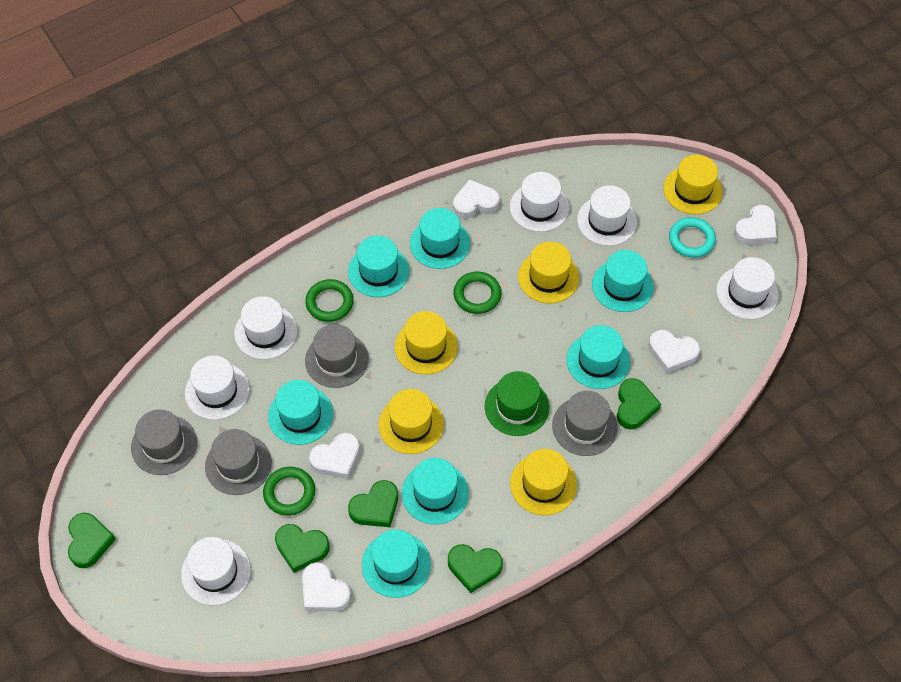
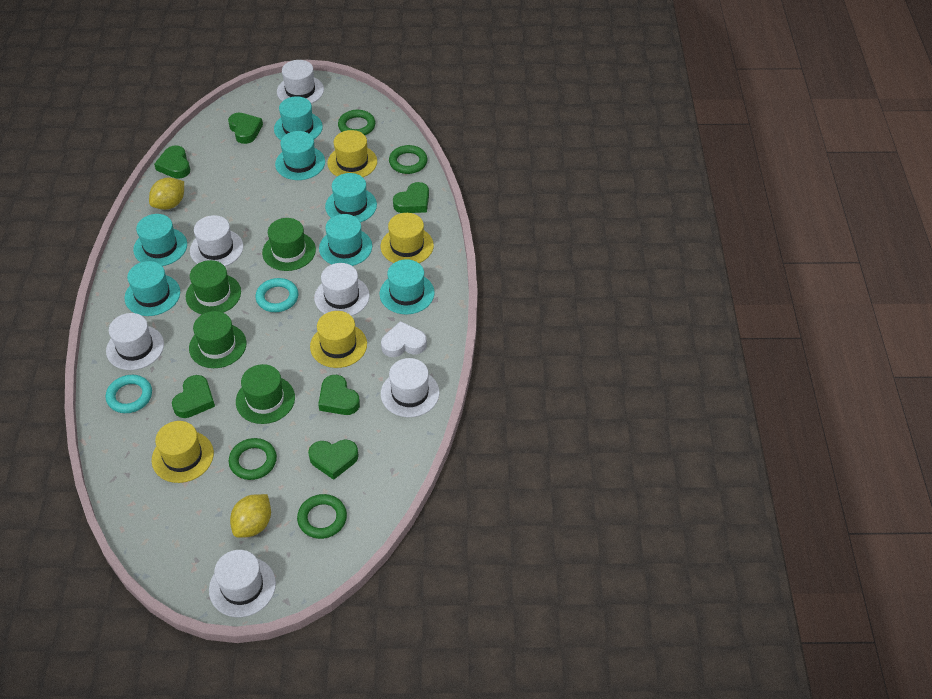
green hat: [485,371,549,436] = 1 -> [186,260,241,314] [189,311,247,368] [236,364,295,424] [262,218,316,271] = 4
green heart: [68,513,116,568] [275,524,330,573] [348,480,398,527] [448,544,503,593] [617,378,661,429] = 5 -> [154,145,190,179] [172,375,215,418] [228,113,263,144] [308,439,359,480] [318,375,360,415] [393,182,429,213] = 6
green ring: [263,467,315,516] [305,279,354,322] [454,272,501,314] = 3 -> [229,438,277,480] [297,494,347,539] [338,110,375,135] [389,145,428,174] = 4
grey hat: [131,409,197,475] [205,429,272,495] [305,324,369,388] [552,391,618,456] = 4 -> none = 0
turquoise ring: [669,217,716,258] = 1 -> [106,375,152,413] [256,278,298,312] = 2
white heart: [302,562,351,611] [309,433,360,479] [453,179,500,219] [648,330,700,373] [734,205,777,245] = 5 -> [381,321,427,357] = 1
yellow hat: [379,389,444,454] [395,311,458,375] [510,449,577,515] [518,242,579,303] [663,155,723,215] = 5 -> [152,421,214,483] [310,311,367,368] [327,130,377,177] [381,213,434,263] = 4
yellow lemon: none = 0 -> [149,177,184,210] [230,494,271,538] = 2

